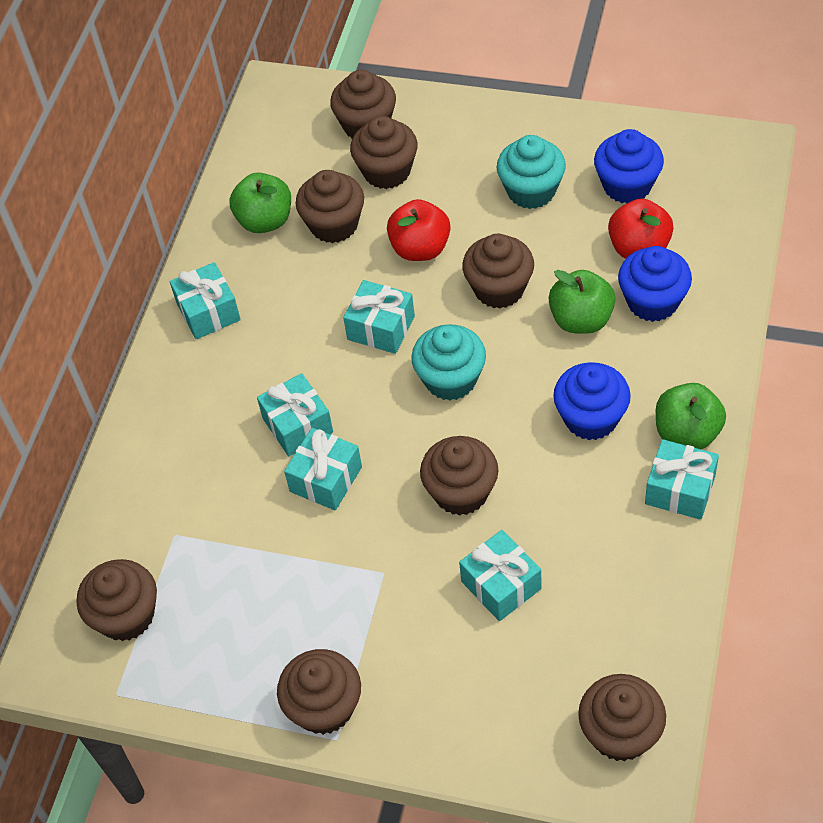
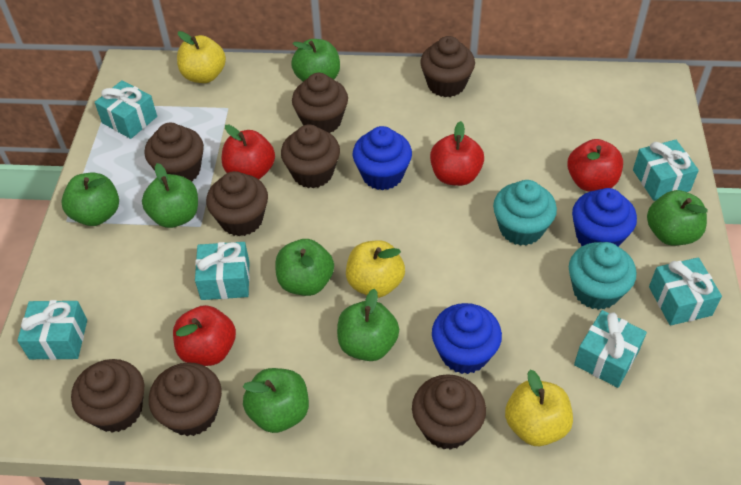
green apple: [229,172,291,233] [549,270,615,334] [656,383,726,449] = 3 -> [61,172,119,226] [142,163,198,228] [243,368,309,433] [275,239,334,296] [291,39,340,82] [337,289,399,361] [647,190,708,246] = 7
red apple: [387,199,451,261] [608,199,674,259] = 2 -> [173,305,236,366] [222,125,275,179] [430,121,484,186] [567,139,623,192] = 4
yellow apple: none = 0 -> [177,31,226,83] [346,240,405,298] [505,370,573,446] = 3

